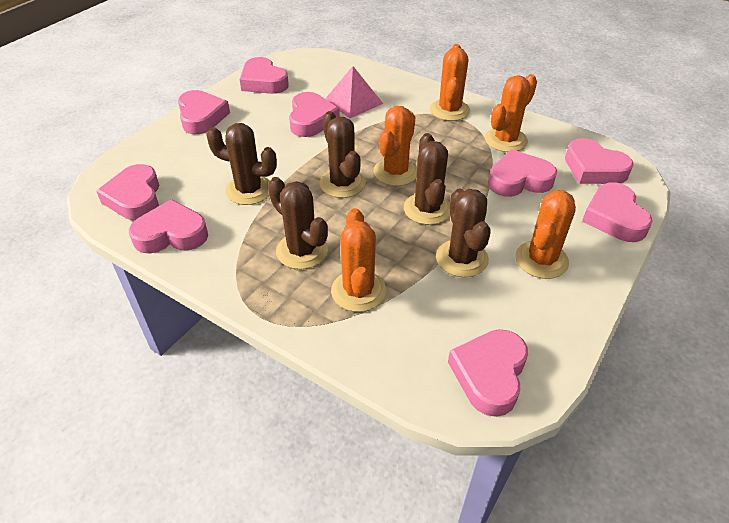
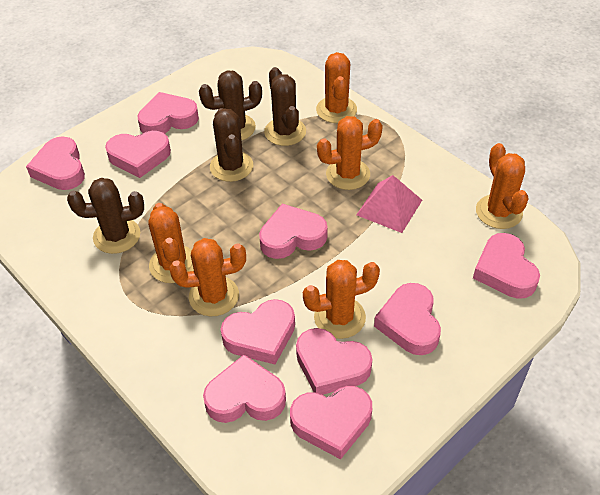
brown cactus: [207,123,277,205] [268,177,328,269] [320,111,366,198] [404,133,450,225] [436,189,491,278] = 5 -> [67,178,144,254] [199,70,262,140] [210,108,253,182] [264,67,306,146] = 4
orange cactus: [331,208,386,312] [373,106,417,186] [430,44,470,121] [485,74,537,152] [515,190,576,279] = 5 -> [148,203,194,283] [170,238,246,316] [303,260,380,339] [316,52,357,123] [317,116,383,190] [476,143,528,229] = 6
pink heart: [96,164,159,220] [129,199,208,253] [178,90,230,134] [239,57,289,94] [289,92,340,137] [448,329,528,417] [488,149,557,197] [565,138,634,184] [582,182,653,242] = 9 -> [26,136,85,190] [105,131,171,178] [138,92,199,133] [203,355,286,423] [221,299,295,364] [259,204,328,259] [290,386,372,460] [296,328,373,395] [374,283,441,355] [473,233,540,299] = 10

